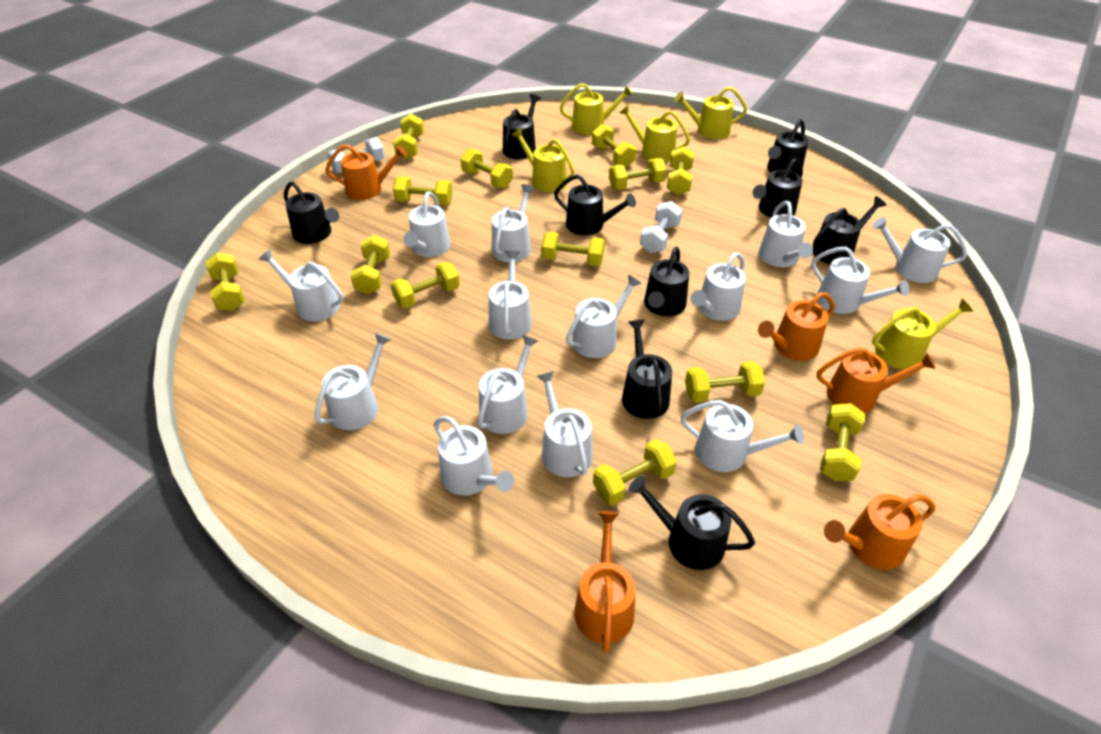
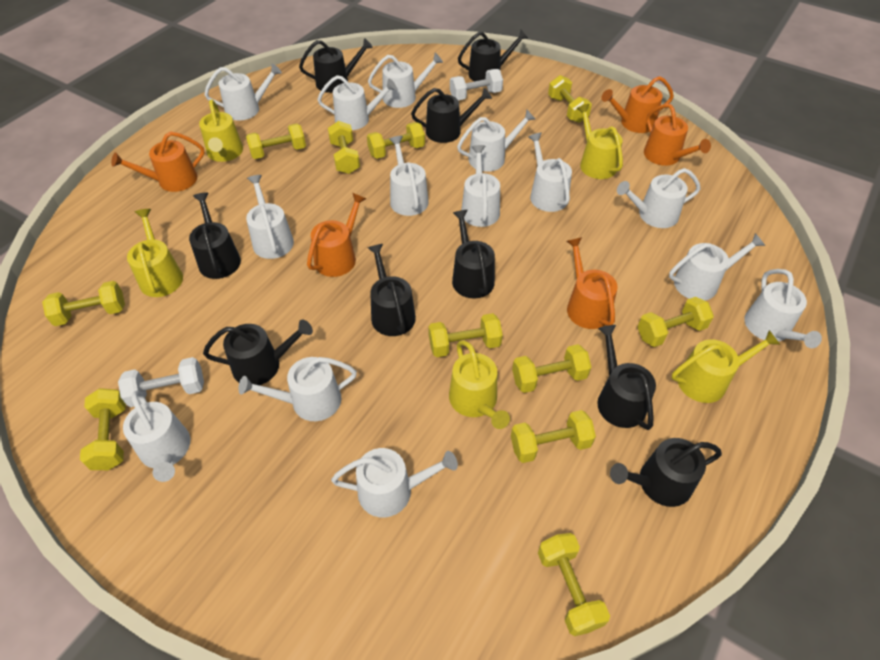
yellow dumbbell: [206,253,245,311] [351,235,390,294] [391,262,460,309] [393,114,424,159] [393,176,453,206] [460,149,513,188] [541,232,605,266] [592,124,636,168] [593,439,677,506] [609,158,666,190] [667,146,694,195] [685,361,765,403] [820,403,865,481] = 13 -> [42,281,125,326] [80,388,126,470] [246,123,306,159] [328,121,360,174] [367,122,425,159] [428,313,503,357] [511,410,596,463] [512,344,591,393] [538,533,610,636] [548,75,592,123] [638,297,714,347] = 11

